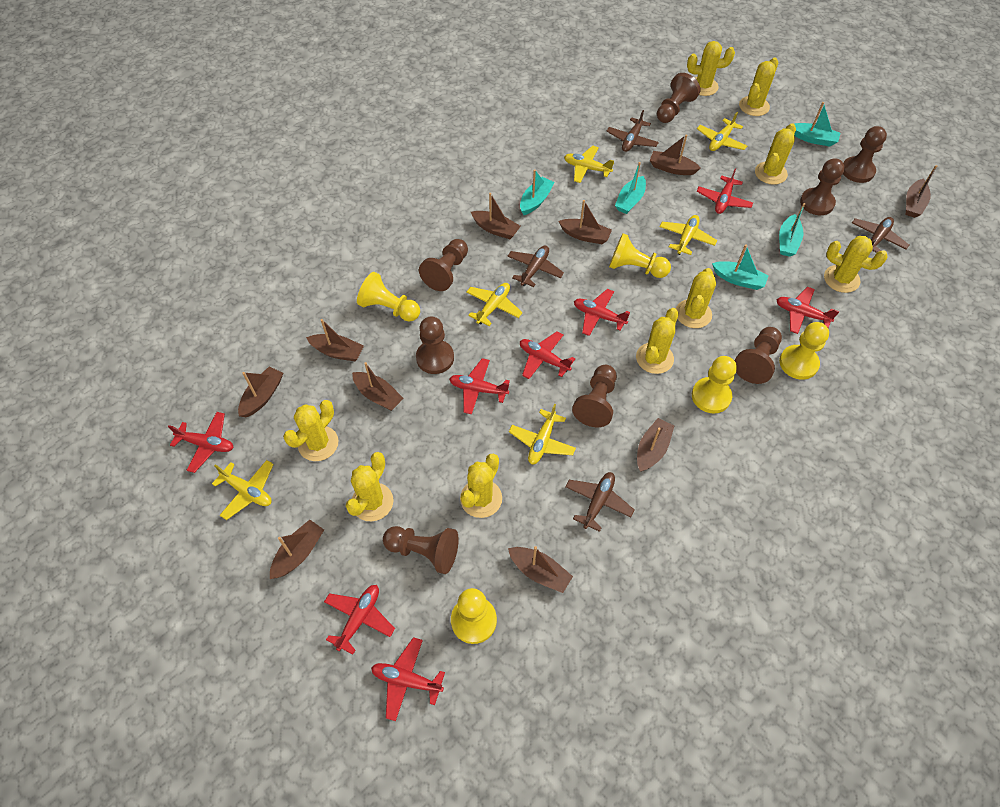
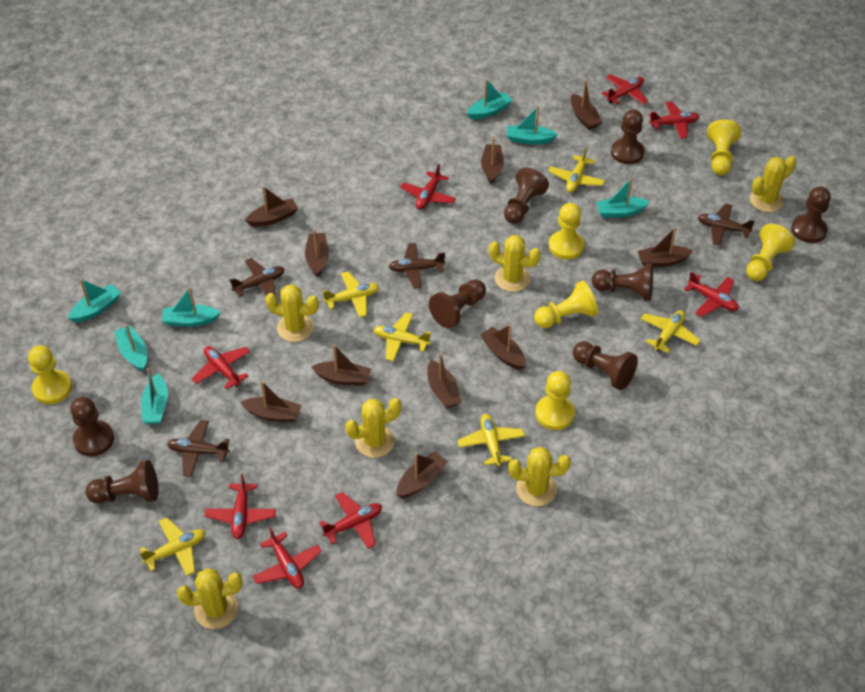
turquoise boat: [520,169,555,215] [615,162,646,214] [712,244,769,290] [779,203,805,257] [795,102,841,147] = 5 -> [68,279,121,323] [114,325,147,372] [141,368,168,424] [162,287,221,327] [467,79,513,119] [507,106,558,145] [596,177,650,218] = 7
yellow cactus: [283,400,338,461] [346,452,393,521] [460,453,502,518] [636,308,679,374] [676,268,716,328] [687,41,735,96] [739,58,778,116] [755,123,796,185] [824,236,888,293] = 9 -> [177,568,243,629] [265,284,319,342] [345,398,401,458] [489,235,541,292] [508,447,571,506] [750,156,797,212] = 6
yellow pawn: [357,272,420,322] [451,588,497,644] [609,233,671,278] [692,356,737,413] [779,322,829,380] = 5 -> [28,345,72,404] [534,281,598,328] [535,371,575,430] [549,203,584,260] [707,119,741,175] [746,223,795,281] = 6

